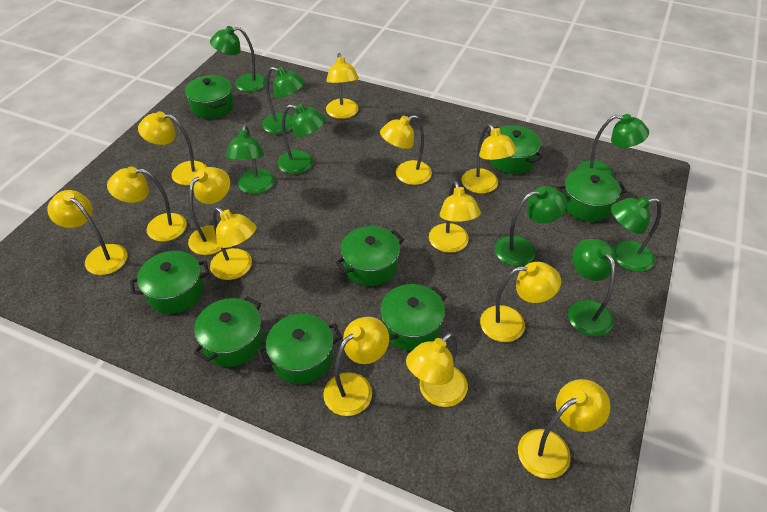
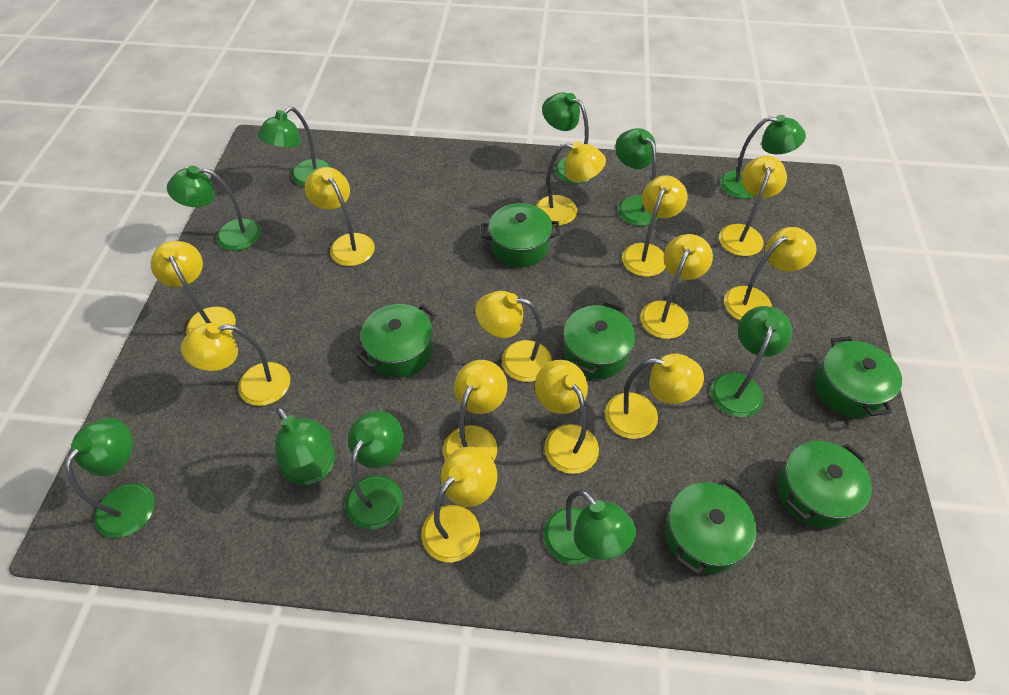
green lamp: [210,26,266,92] [226,125,275,194] [262,67,305,134] [278,104,325,174] [495,186,567,266] [568,239,616,336] [576,114,649,177] [611,196,661,272] = 8 -> [65,418,155,538] [167,166,261,251] [258,107,332,187] [275,407,335,485] [345,410,404,529] [542,92,592,184] [544,490,636,565] [615,128,659,226] [711,306,792,417] [720,115,806,199] = 10
green pot: [130,251,209,314] [185,75,234,119] [194,296,263,367] [257,314,342,384] [336,226,404,286] [380,284,447,351] [487,125,543,174] [557,168,627,222] = 8 -> [357,304,436,378] [481,203,560,267] [563,302,636,379] [665,479,757,575] [777,441,872,528] [815,336,902,418] = 6

